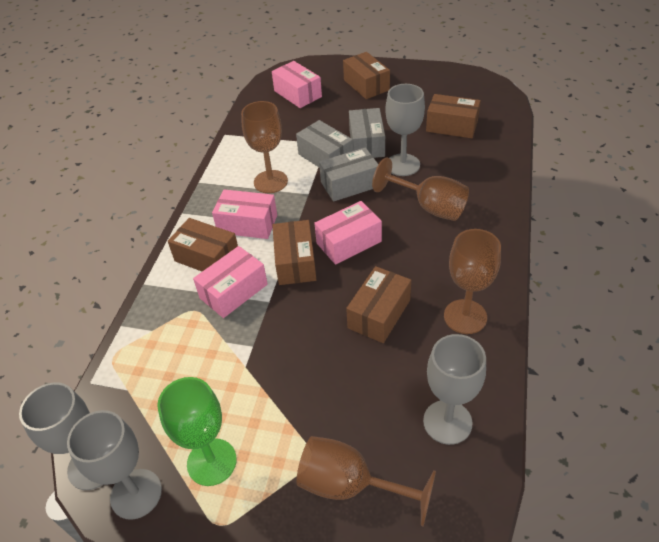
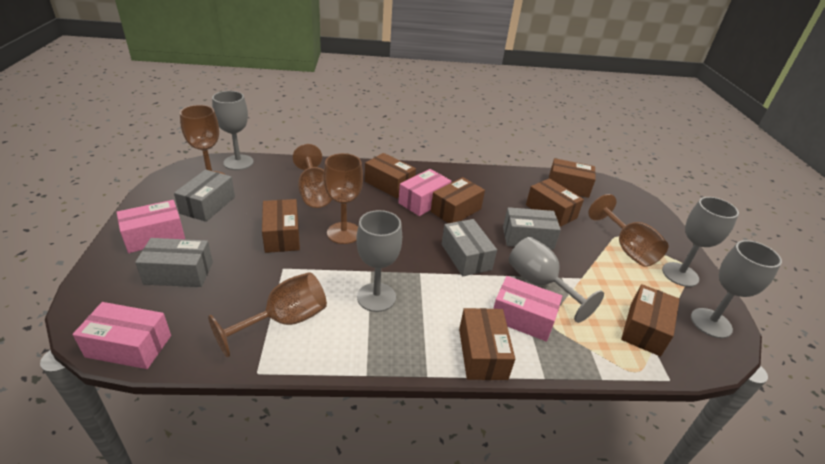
brown box: [168,218,238,271] [272,220,316,285] [343,52,390,99] [346,266,411,343] [426,94,481,138] = 5 -> [262,199,300,253] [365,153,416,198] [431,177,485,223] [459,308,515,380] [526,178,584,227] [549,158,596,198] [621,284,680,356] = 7
brown goblet: [241,101,288,193] [296,436,436,526] [372,157,469,221] [444,229,501,334] = 4 -> [180,105,225,175] [208,272,327,358] [293,144,332,208] [324,153,363,244] [588,194,668,267] = 5
green goblet: [157,377,237,486] = 1 -> none = 0
grey box: [296,120,353,168] [319,147,378,202] [349,108,385,158] = 3 -> [135,238,213,287] [174,170,235,222] [442,219,497,276] [503,207,561,250] = 4
grey goblet: [19,382,102,490] [67,410,162,520] [385,84,425,176] [423,334,486,445] = 4 -> [212,91,254,170] [356,210,402,312] [509,237,604,323] [662,197,739,287] [691,240,782,338] = 5

